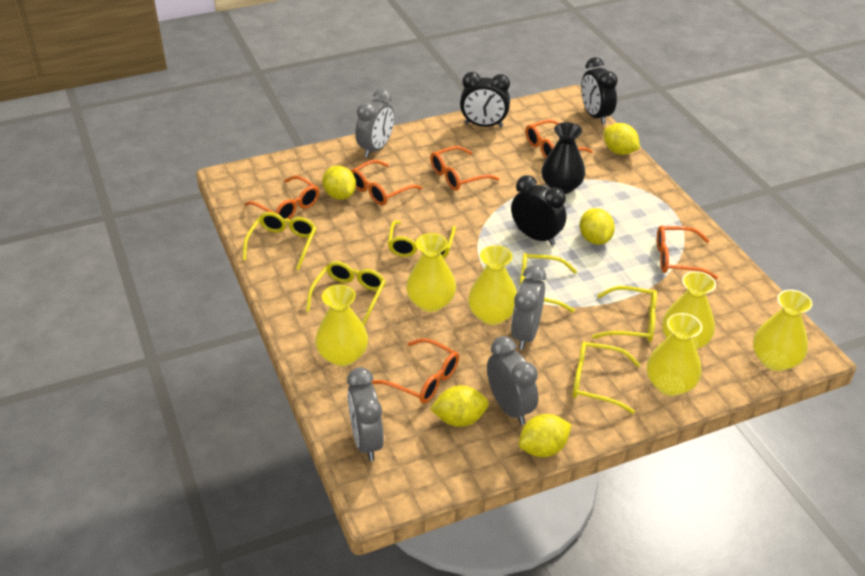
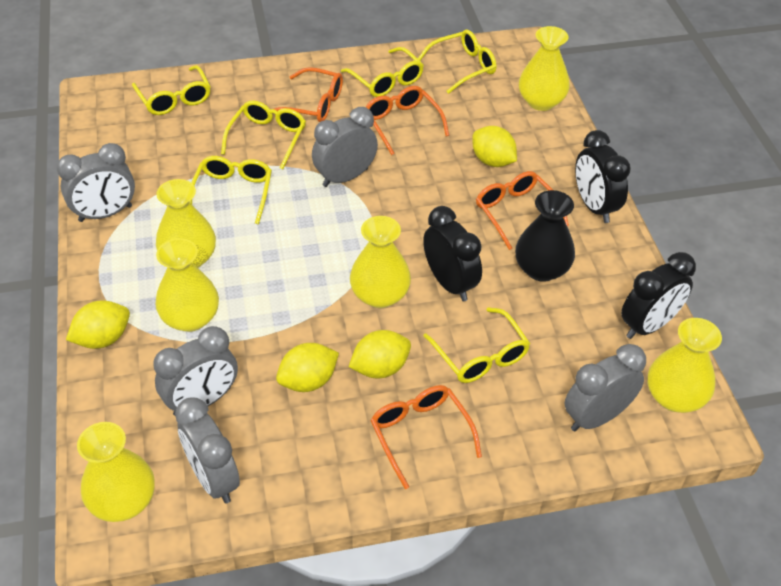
grey clock: [347,367,384,461] [355,89,394,158] [487,336,538,425] [511,265,546,350] = 4 -> [57,143,135,222] [154,326,238,416] [175,397,240,503] [312,107,378,187] [565,344,646,432] = 5
orange glasses: [245,176,319,219] [351,160,423,205] [372,338,459,404] [430,146,499,191] [525,120,593,158] [657,225,718,279] = 6 -> [272,67,343,122] [366,86,449,155] [370,385,482,489] [476,171,569,250] = 4
yellow lemon: [322,165,356,200] [430,385,489,427] [518,414,572,457] [580,208,615,245] [604,123,640,155] = 5 -> [66,300,130,349] [276,343,339,392] [349,330,411,378] [472,126,517,167] = 4

